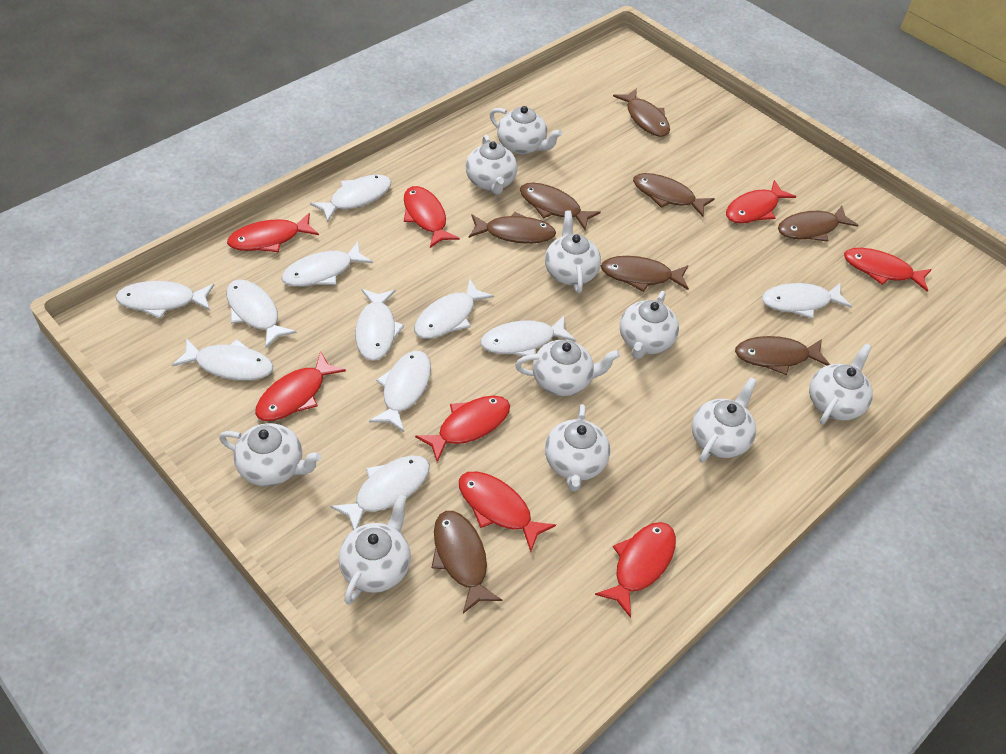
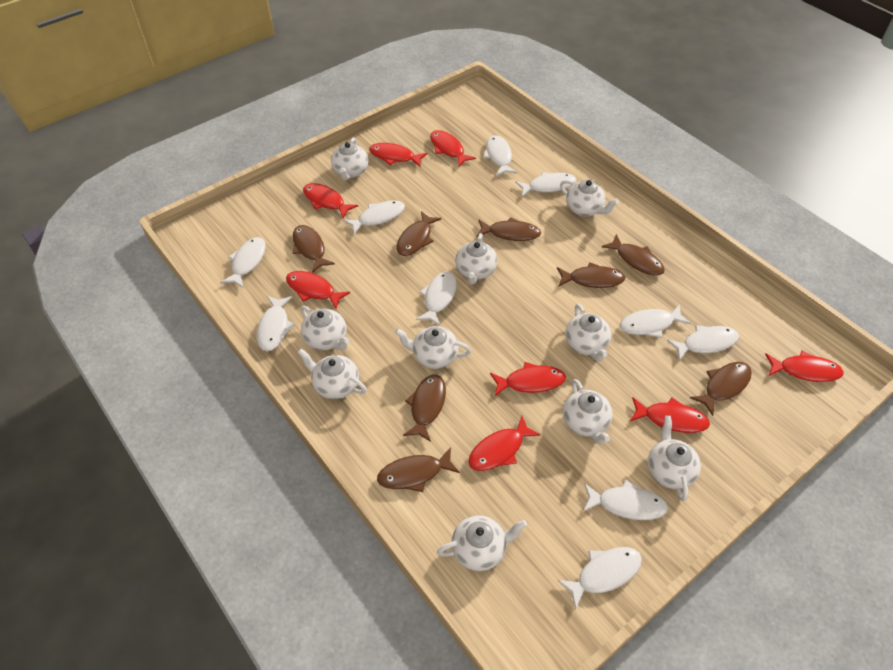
white fish: [116,281,214,319] [172,338,273,381] [226,279,297,348] [281,242,373,287] [310,174,391,222] [330,455,430,530] [355,289,404,361] [369,351,431,432] [414,279,494,339] [480,315,576,356] [762,282,852,319] = 11 -> [221,237,266,288] [257,296,295,351] [344,200,405,235] [416,272,457,326] [483,135,517,176] [515,172,576,197] [557,547,642,610] [583,480,668,520] [620,304,691,338] [667,325,739,361] = 10

